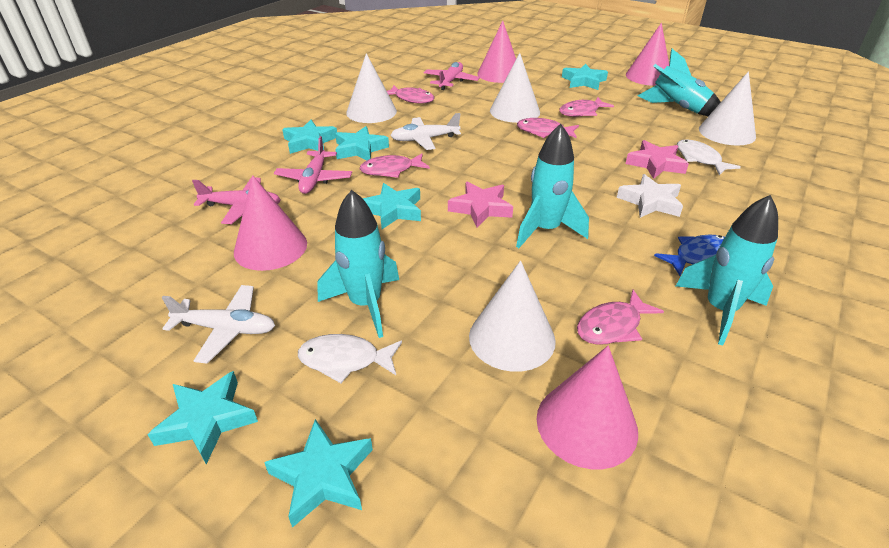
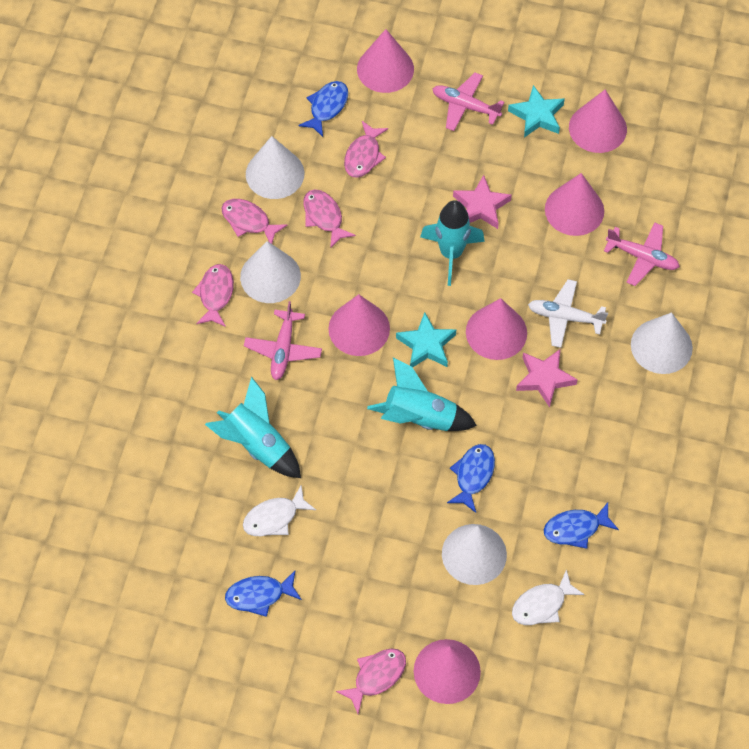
blue fish: [654,235,725,276] = 1 -> [225,570,302,617] [298,81,348,137] [447,444,495,513] [544,503,619,549] = 4
pink cone: [234,175,307,271] [477,21,516,83] [536,346,638,469] [626,23,669,86] = 4 -> [328,294,390,356] [357,29,414,93] [414,639,481,704] [466,298,527,360] [545,173,604,236] [569,90,627,153] = 6
turquoise rocket: [317,190,399,338] [516,124,589,248] [637,49,721,116] [676,195,778,345] = 4 -> [205,377,301,478] [367,358,477,431] [420,200,485,286] = 3
turquoise star: [147,371,258,464] [264,419,373,528] [282,120,337,154] [335,126,389,160] [362,183,421,229] [562,64,608,90] = 6 -> [396,312,457,367] [508,85,565,137] = 2
white plane: [161,285,275,364] [390,113,461,150] = 2 -> [528,279,608,348] = 1
white star: [617,174,683,218] = 1 -> none = 0

